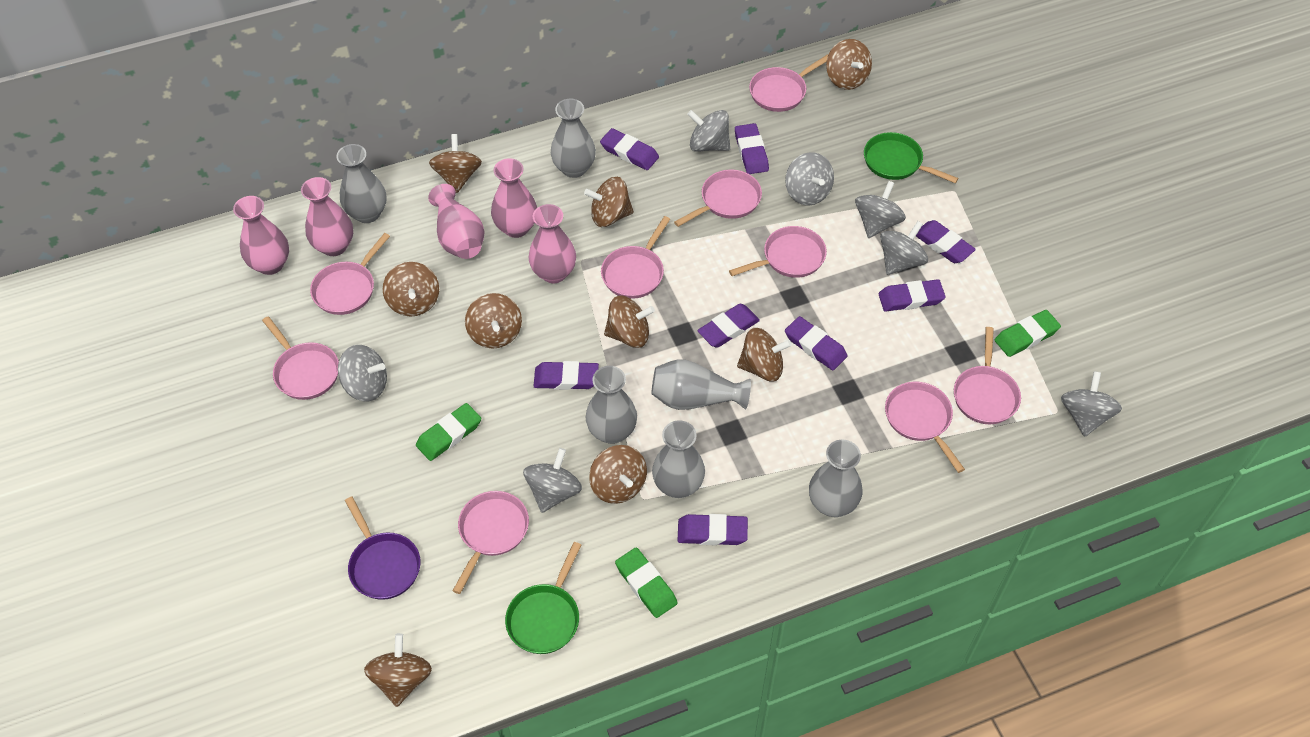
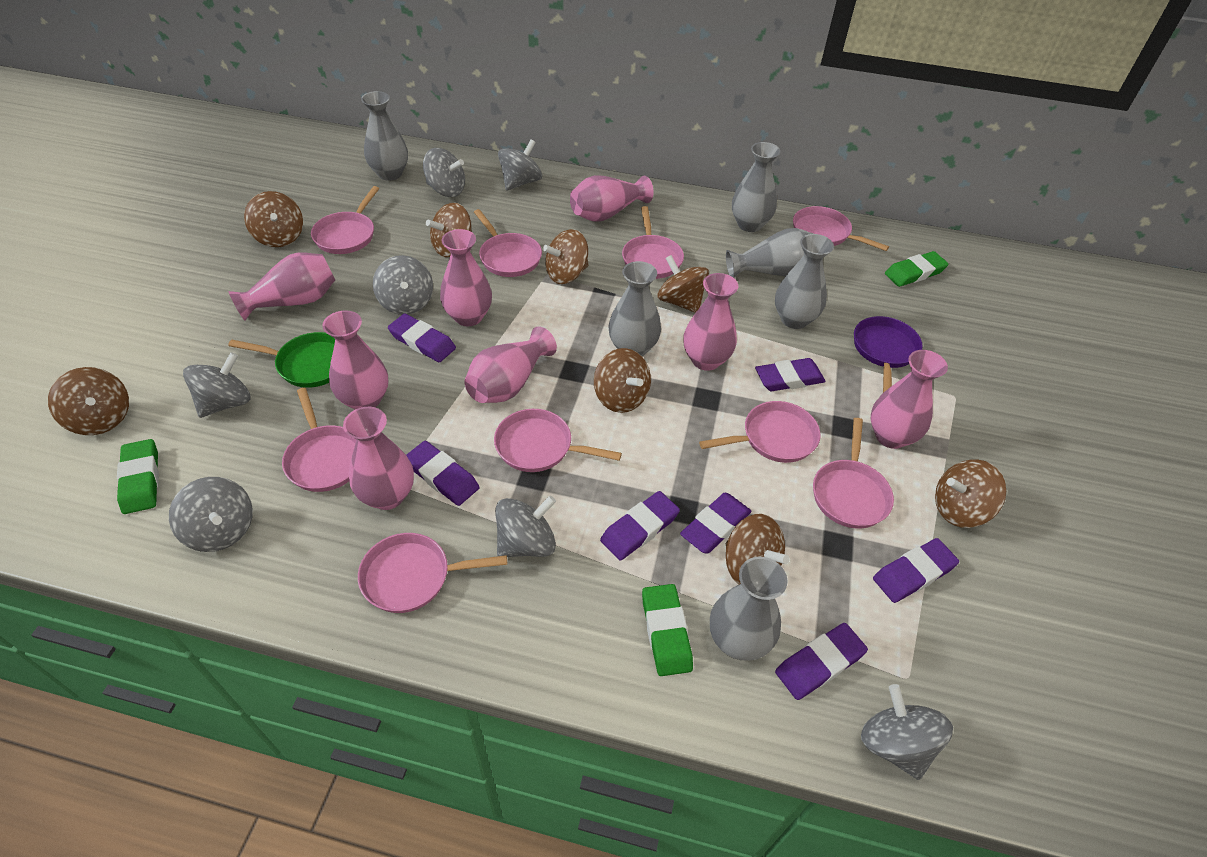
brown spinning top: [364,633,432,707] [383,262,439,316] [429,134,482,193] [465,293,522,348] [584,177,634,227] [589,445,647,504] [604,296,655,348] [737,328,792,382] [826,39,872,90] = 9 -> [48,367,129,435] [244,191,303,247] [426,203,472,257] [543,229,589,284] [594,348,651,413] [657,255,709,313] [726,514,790,585] [935,459,1006,528] = 8
green pan: [505,542,581,654] [864,132,959,183] = 2 -> [228,332,335,388] = 1
pink vase: [233,196,289,275] [301,177,353,256] [428,184,485,259] [491,158,537,238] [529,204,576,283] = 5 -> [229,252,335,320] [322,310,388,410] [343,407,414,510] [440,229,492,326] [465,327,557,403] [570,175,654,222] [684,273,738,371] [871,350,948,449] = 8
purple eraser: [534,361,599,390] [600,128,659,170] [678,514,748,545] [697,304,760,348] [735,123,769,174] [785,316,848,370] [879,279,946,312] [916,220,976,263] = 8 -> [388,314,456,362] [406,441,480,506] [600,491,680,561] [680,493,751,553] [755,358,826,391] [775,623,868,700] [873,538,959,603] = 7

